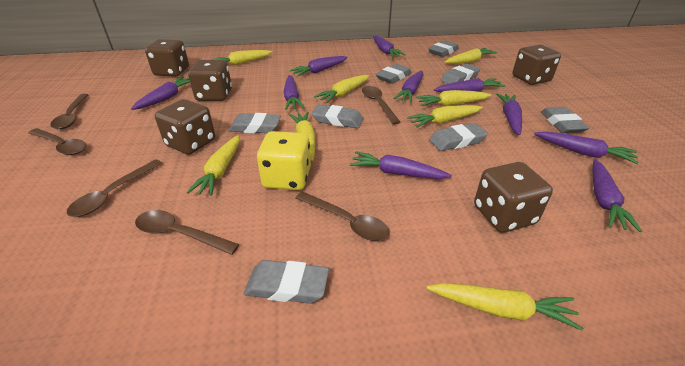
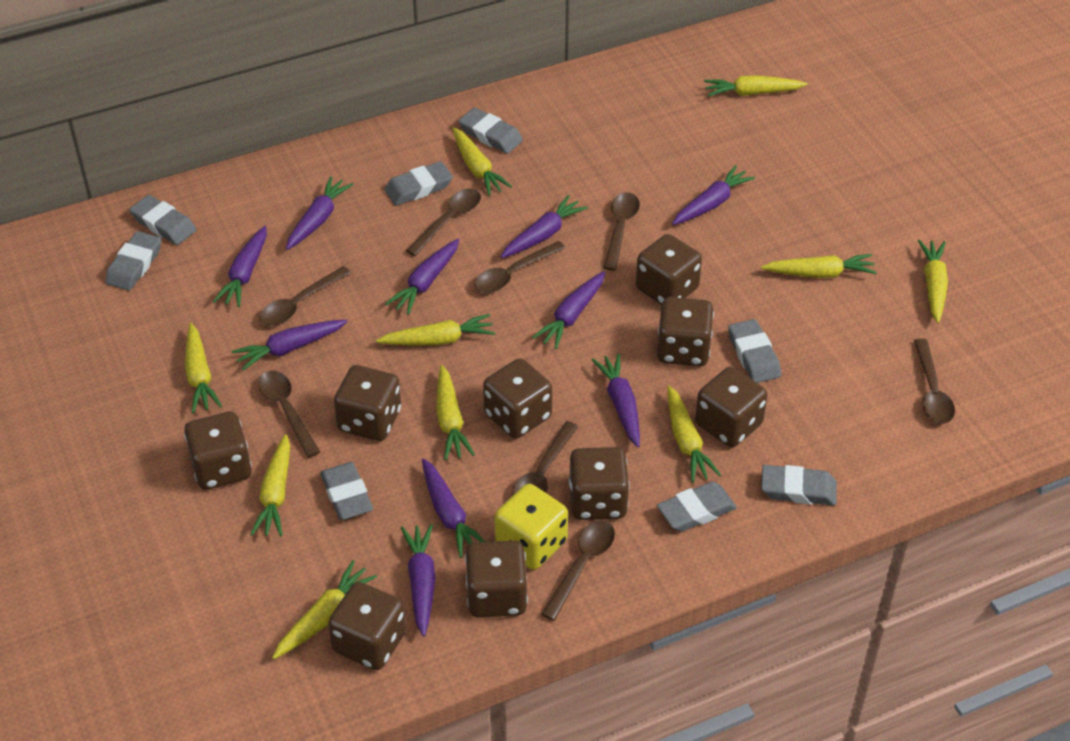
brown dice: [145,39,189,77] [155,99,215,155] [188,60,232,101] [474,162,553,233] [513,45,561,85] = 5 -> [184,411,252,490] [328,582,406,670] [334,365,401,441] [465,541,528,617] [483,358,552,439] [569,447,630,520] [636,234,702,305] [657,297,714,366] [695,367,768,447] = 9
brown spoon: [28,128,86,155] [50,94,88,129] [67,159,162,217] [135,210,239,255] [295,191,390,241] [362,86,401,125] = 6 -> [258,371,320,458] [259,266,351,326] [406,189,481,256] [474,241,566,293] [512,421,579,496] [541,520,615,621] [603,192,640,271] [914,339,955,424] = 8
yellow carrot: [187,135,239,196] [211,50,272,65] [289,112,315,161] [314,75,369,103] [407,105,483,128] [416,90,491,106] [426,283,583,331] [445,48,497,64] = 8 -> [185,323,222,413] [250,434,290,536] [272,560,377,659] [376,314,495,345] [436,365,475,460] [452,127,512,196] [667,386,721,482] [704,75,808,97] [761,254,877,278] [918,240,948,323] = 10

